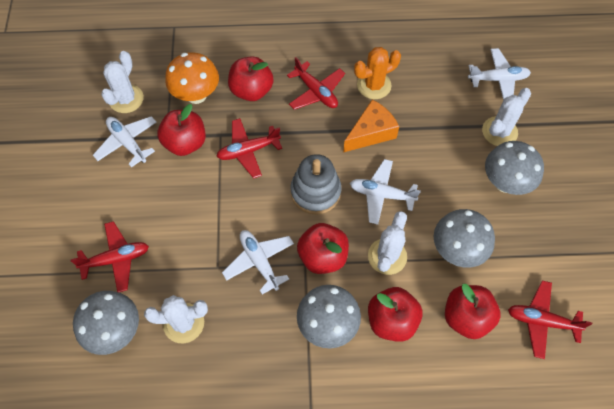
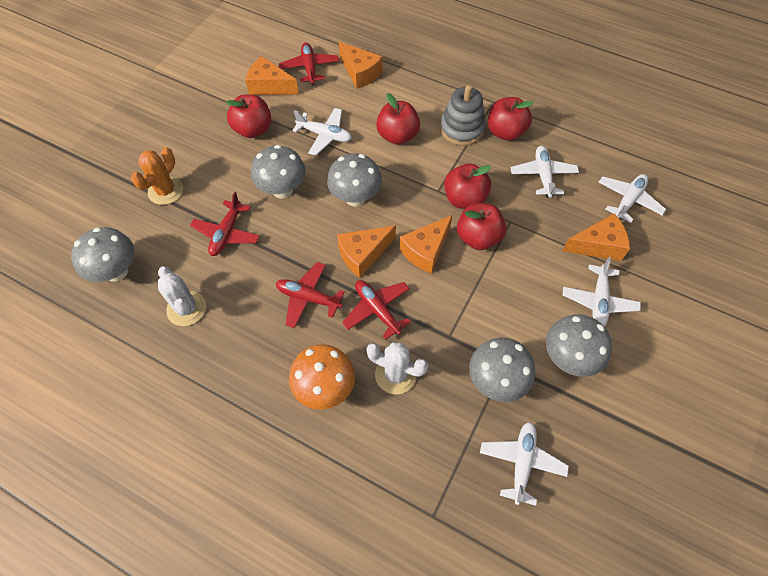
grey mushroom: [73,291,139,355] [297,285,361,348] [434,209,495,268] [485,141,544,195] = 4 -> [71,227,135,282] [251,145,306,199] [327,153,382,206] [469,338,535,402] [546,314,612,377] = 5
orange cheese: [343,99,399,152] = 1 -> [245,56,299,95] [337,225,396,278] [339,42,383,89] [400,215,452,274] [563,214,630,261] = 5
white cactus: [101,51,144,113] [144,295,208,343] [368,211,407,275] [482,88,531,146] = 4 -> [158,267,206,326] [366,342,428,394] = 2
white plane: [93,116,156,167] [222,230,294,294] [350,159,421,225] [468,48,531,100] = 4 -> [292,108,352,156] [480,422,569,506] [511,146,579,198] [562,257,641,326] [599,174,666,223] = 5

